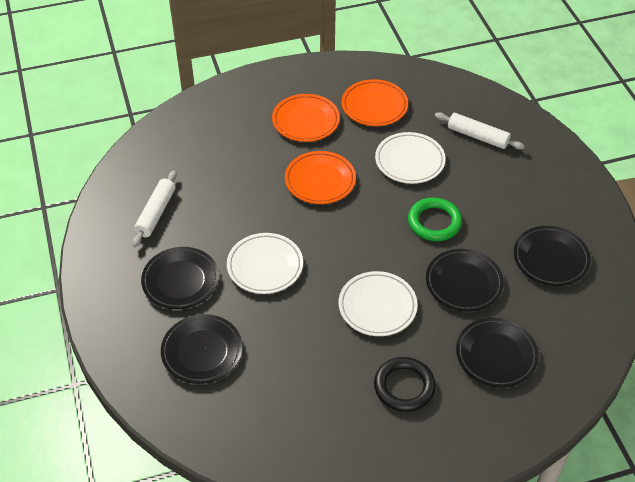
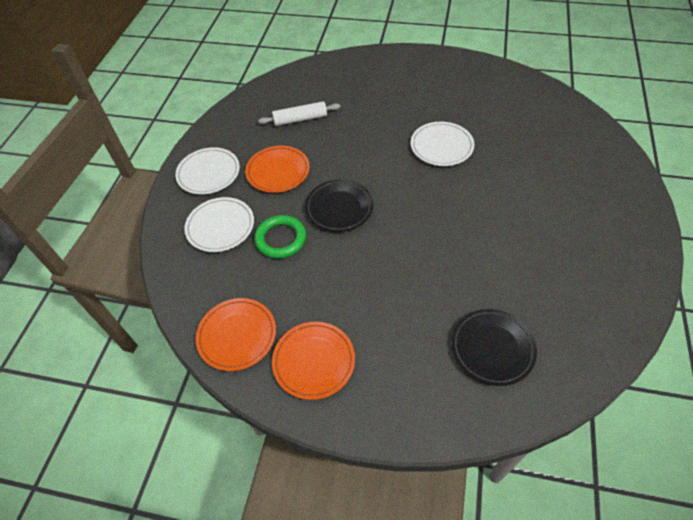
black plate: [141,247,219,309] [161,314,243,384] [426,249,504,312] [456,318,539,387] [514,226,591,286] = 5 -> [305,179,373,232] [451,309,537,386] = 2
black ring: [374,357,436,412] = 1 -> none = 0
white rolling pin: [132,170,177,247] [435,112,525,150] = 2 -> [258,101,340,126] = 1

